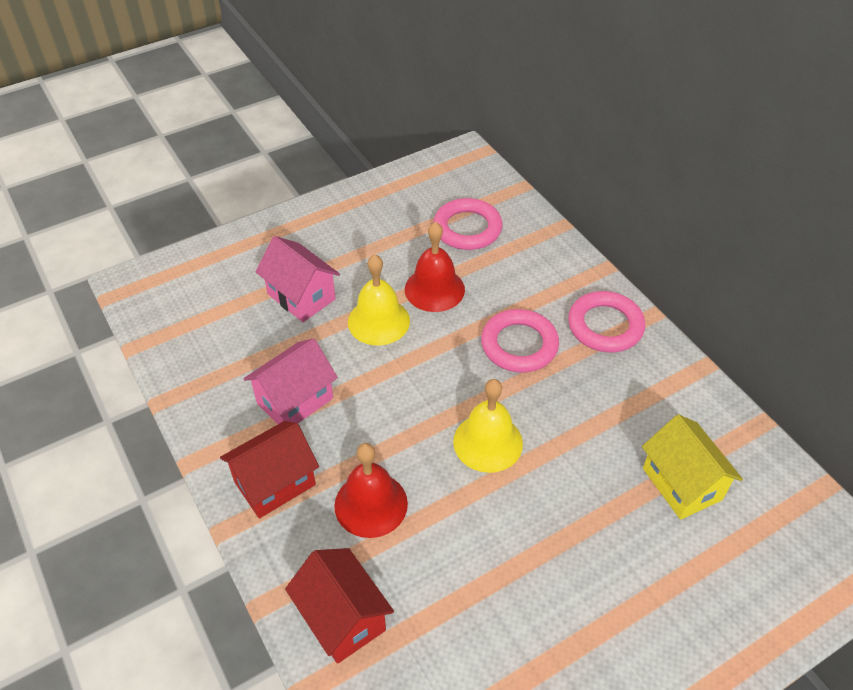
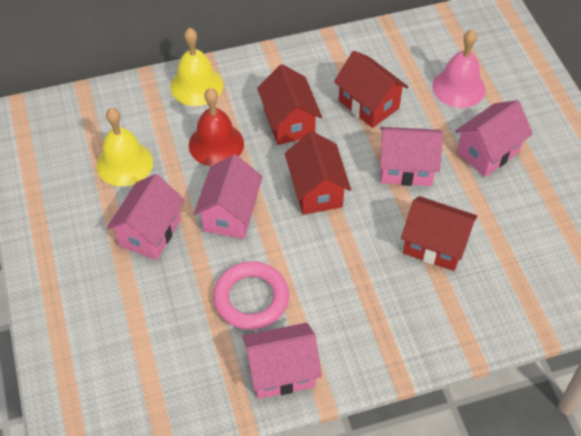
pink bell: none = 0 -> [432,30,486,108] = 1
pink house: [244,338,338,424] [256,236,340,322] = 2 -> [107,174,185,260] [194,154,263,239] [242,323,322,399] [380,127,443,186] [455,100,533,177] = 5
pink ring: [433,198,502,250] [481,309,559,373] [568,291,645,352] = 3 -> [213,261,289,330] = 1
red bell: [334,443,408,538] [405,222,465,312] = 2 -> [189,88,244,166] = 1
red house: [220,421,319,519] [285,548,394,664] = 2 -> [257,64,322,145] [285,131,351,215] [334,51,408,128] [401,196,477,271] = 4
yellow house: [642,414,743,520] = 1 -> none = 0

